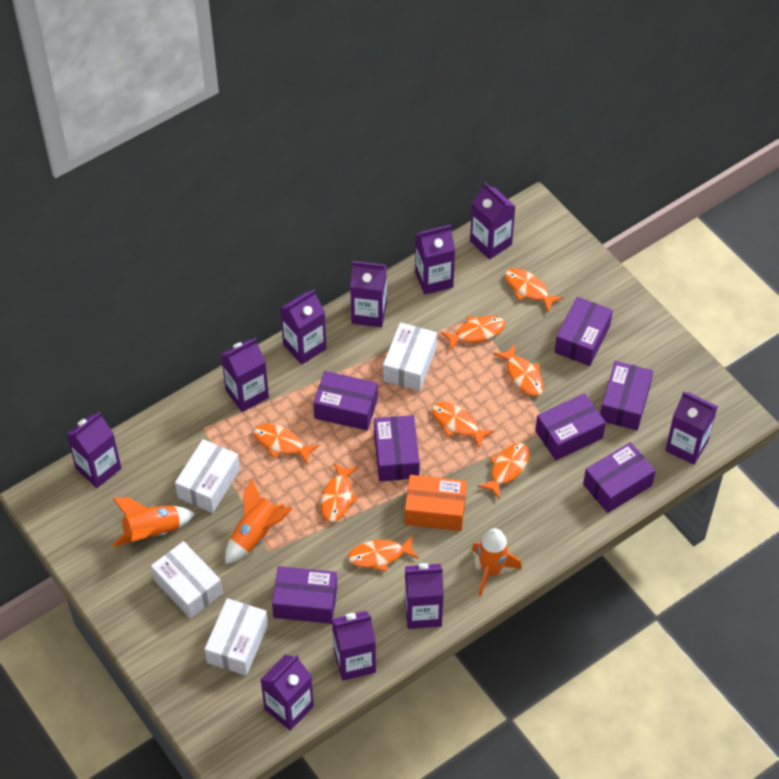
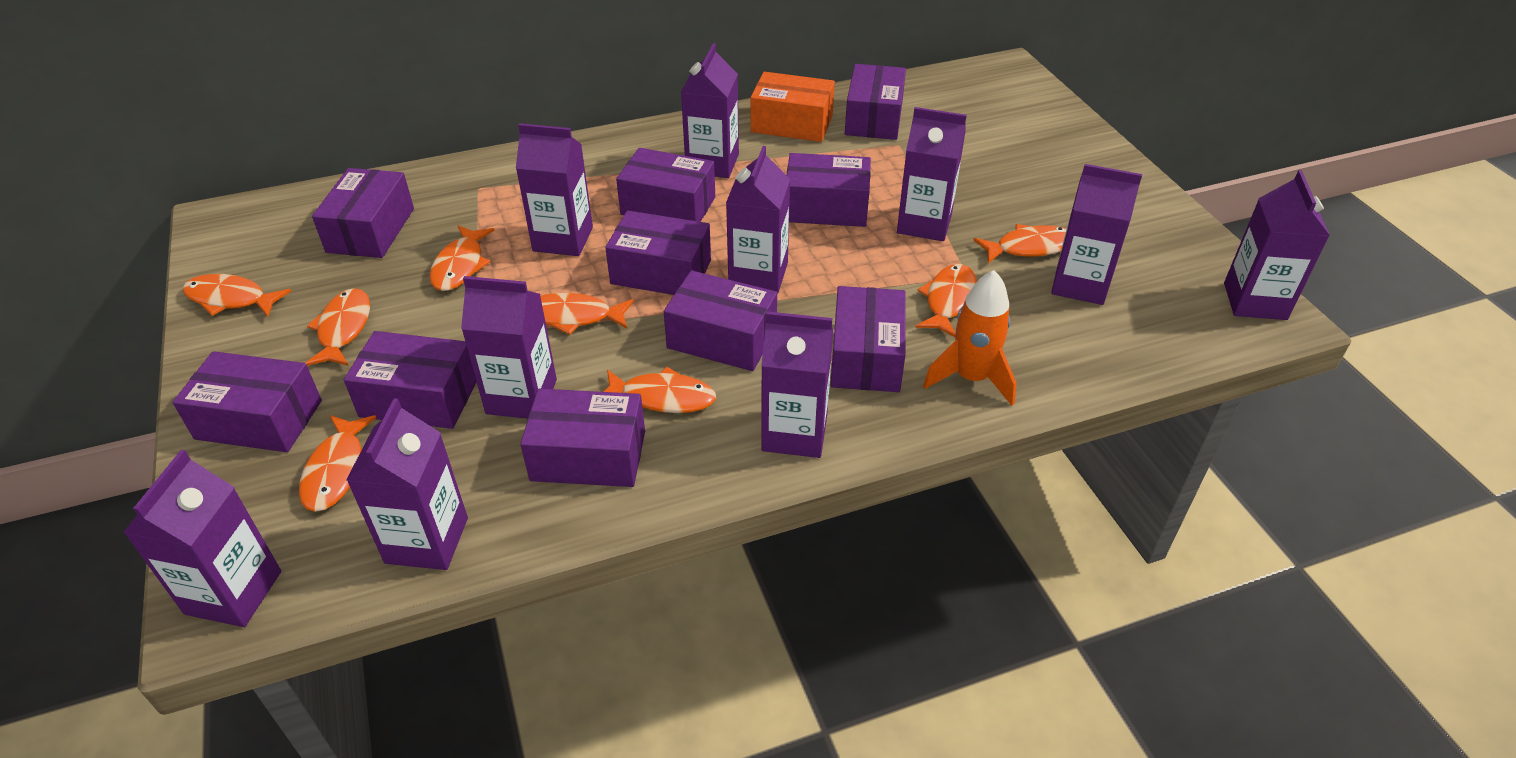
orange rocket: [112,497,195,547] [225,479,293,564] [472,528,522,596] = 3 -> [923,270,1017,406] = 1
purple box: [272,566,337,624] [313,371,378,430] [374,415,420,481] [535,393,606,460] [555,297,613,366] [583,442,656,513] [600,361,653,430] = 7 -> [172,351,322,452] [312,168,414,258] [344,331,476,429] [520,389,645,487] [605,211,711,295] [616,148,715,222] [664,270,777,371] [787,153,871,227] [830,286,906,392] [845,64,906,140] = 10
white box: [151,541,223,619] [175,439,240,513] [204,598,268,676] [383,322,437,391] = 4 -> none = 0

